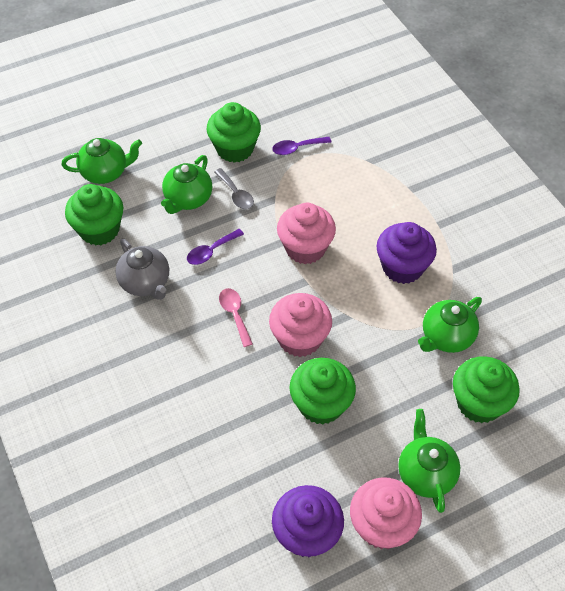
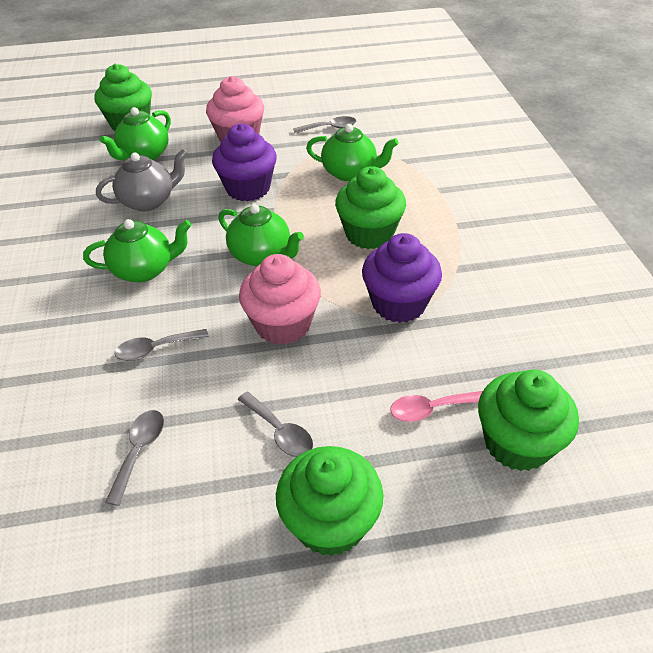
grey spoon: [214,168,254,209] = 1 -> [105,410,164,506] [114,329,209,361] [238,392,313,457] [293,116,356,133] = 4
pink cupcake: [269,293,332,357] [277,203,336,264] [350,477,422,549] = 3 -> [206,76,264,142] [239,254,321,345] = 2
purple spoon: [187,229,244,265] [272,137,332,155] = 2 -> none = 0

